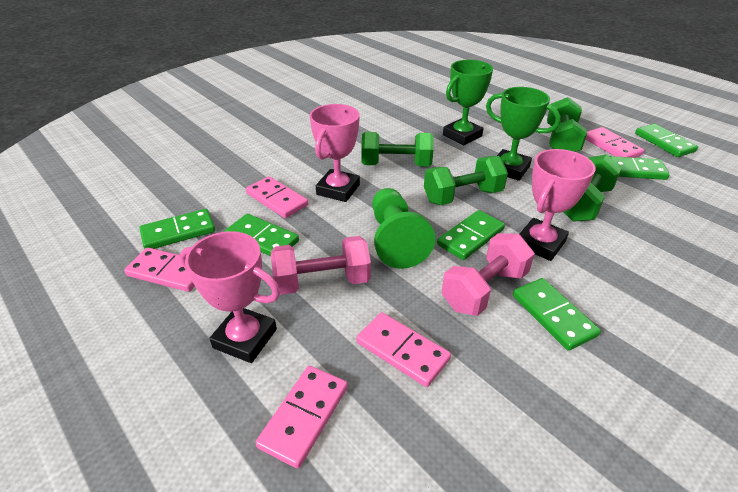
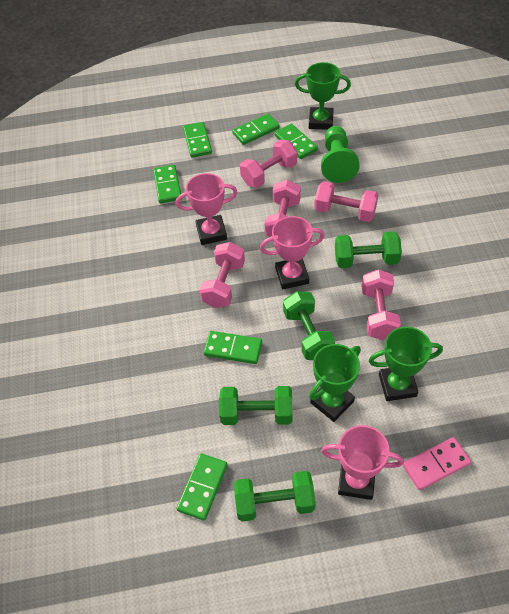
green trophy: [443,60,493,145] [486,87,561,181] = 2 -> [295,62,351,130] [309,344,361,422] [369,327,443,401] = 3
pink domino: [124,248,195,292] [246,176,308,218] [255,366,348,469] [356,312,451,387] [585,127,644,158] = 5 -> [403,437,471,490] = 1
pink dumbbell: [271,236,371,295] [442,233,535,316] = 2 -> [200,242,245,308] [240,140,297,188] [265,180,301,237] [314,181,378,222] [362,269,401,340] = 5

